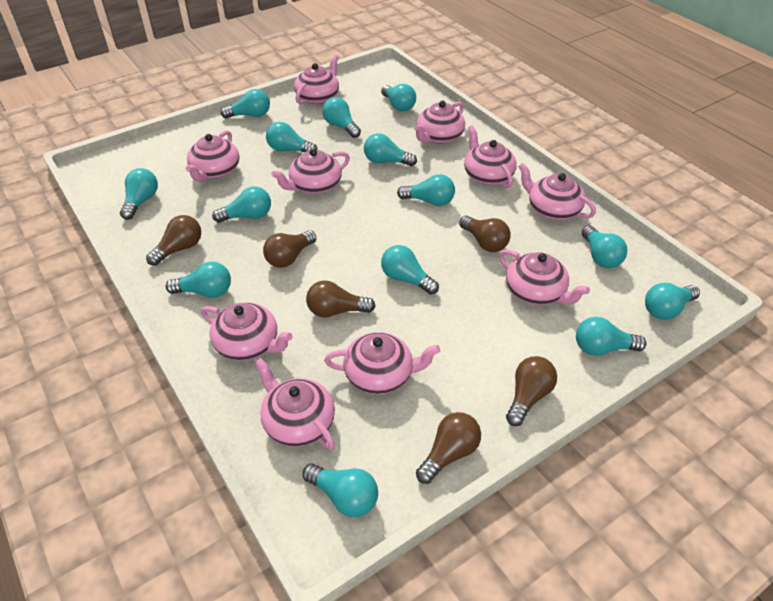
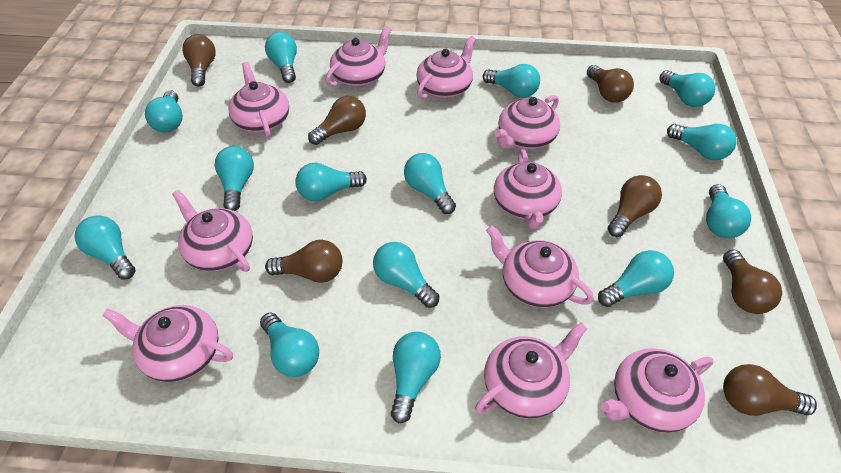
brown light bulb: [146,215,201,266] [263,230,316,268] [306,280,376,318] [416,412,481,484] [459,216,511,252] [506,356,557,426] = 6 -> [182,34,216,87] [265,240,343,283] [308,96,366,145] [587,65,634,103] [608,175,662,237] [723,250,782,314] [723,364,817,416] = 7

